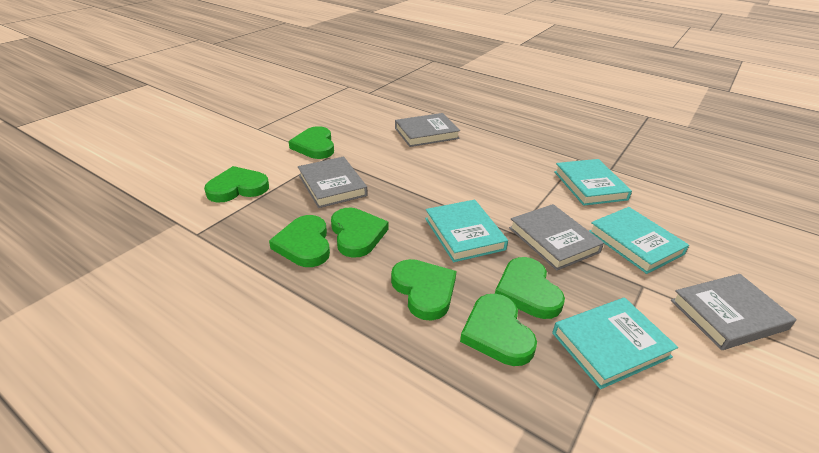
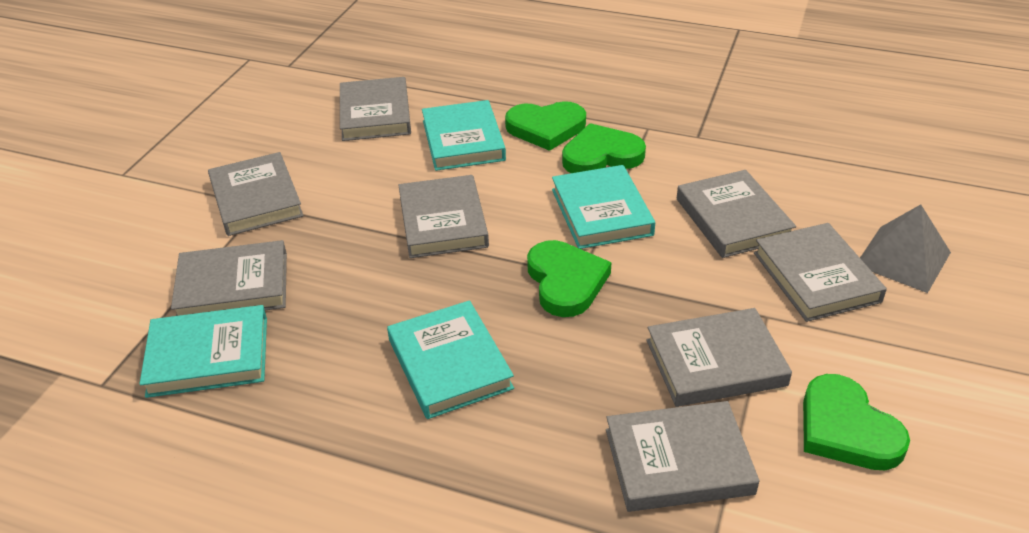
green heart: [204,166,269,203] [269,215,330,267] [289,126,334,159] [331,208,388,258] [391,259,457,321] [460,294,537,366] [495,257,565,319] = 7 -> [505,101,586,151] [527,240,611,317] [562,123,646,173] [803,374,910,470] = 4
grey book: [298,157,367,208] [395,113,460,147] [509,204,604,270] [671,274,797,350] = 4 -> [171,240,287,316] [208,152,304,236] [340,77,411,141] [398,175,489,258] [606,401,760,512] [646,308,792,407] [677,170,796,258] [754,223,887,322] = 8
grey pyramid: none = 0 -> [860,204,951,293] = 1

